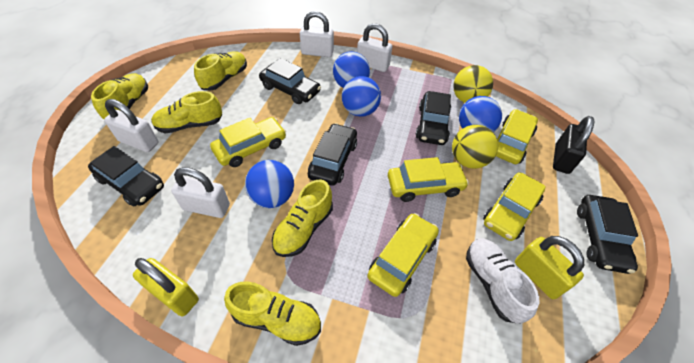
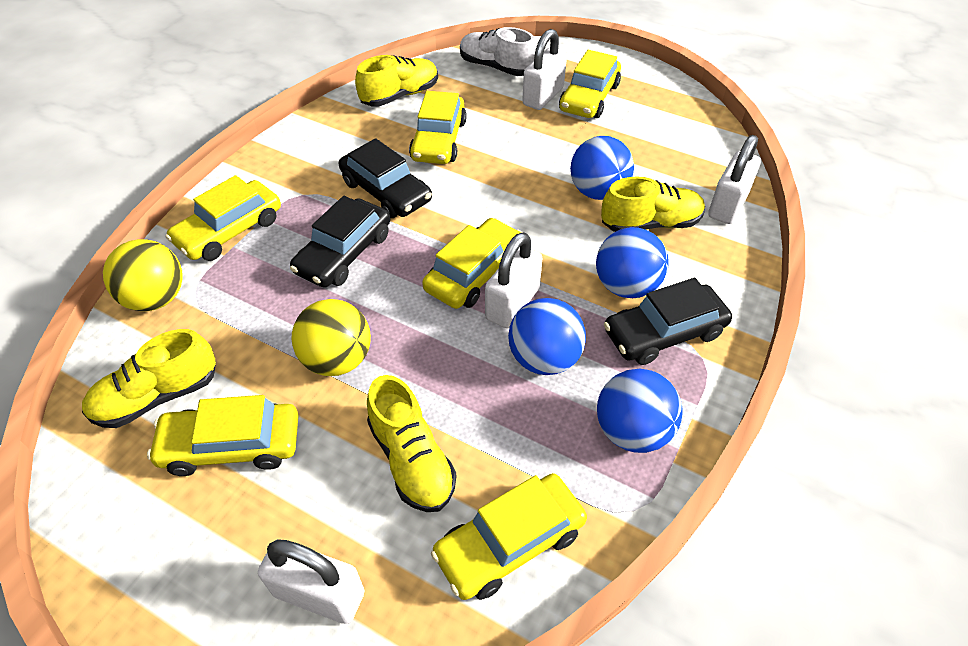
black car: [88,146,164,206] [259,58,321,104] [308,123,357,186] [415,91,451,145] [577,195,638,274] = 5 -> [290,196,390,288] [339,138,432,218] [604,278,732,365] = 3
black padlock: [553,116,595,174] = 1 -> none = 0
yellow car: [210,117,286,167] [367,213,439,297] [388,157,469,202] [483,172,546,241] [496,109,538,164] = 5 -> [147,395,299,476] [166,175,281,261] [409,91,467,164] [422,218,523,309] [431,473,587,600] [559,50,621,118] = 6
yellow padlock: [133,258,199,316] [515,236,584,299] = 2 -> none = 0
yellow shoe: [91,73,148,119] [151,91,222,133] [194,51,247,91] [224,281,321,346] [272,179,333,257] = 5 -> [82,329,216,428] [355,55,438,107] [367,375,456,512] [601,176,705,232] = 4

